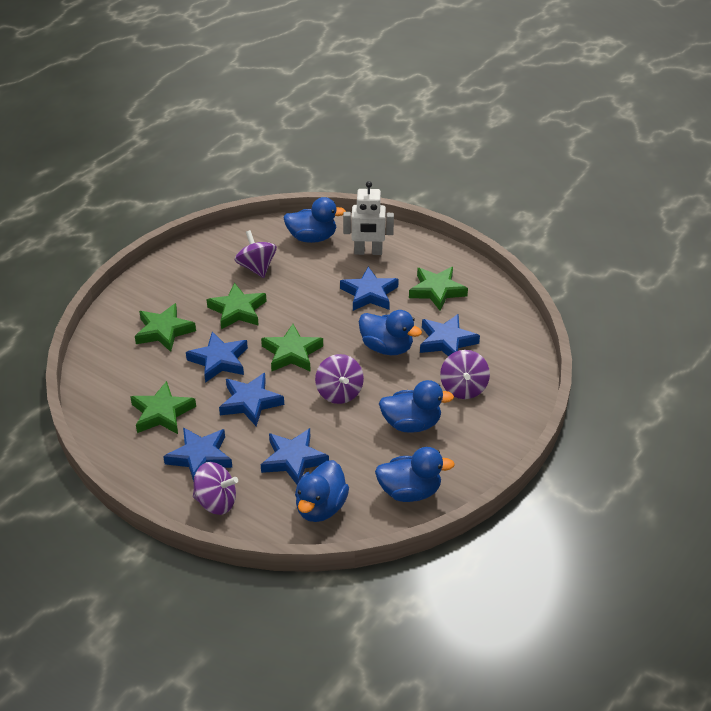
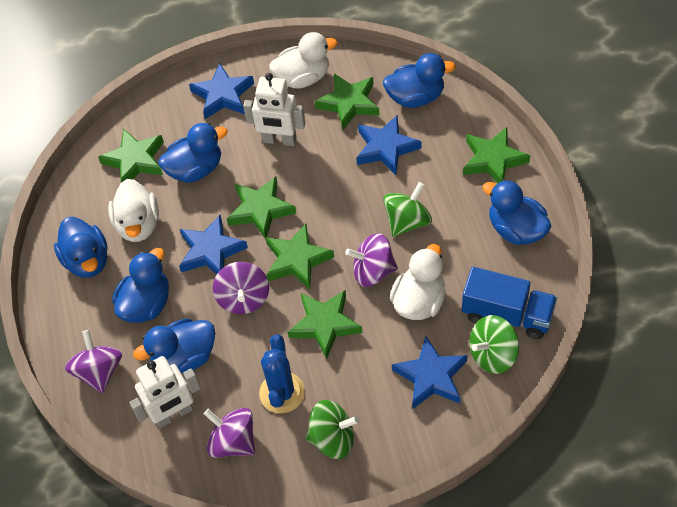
blue cactus: none = 0 -> [259,334,305,413] = 1
blue duck: [283,197,346,243] [295,460,349,522] [359,310,422,355] [375,447,455,502] [379,380,454,433] = 5 -> [54,217,108,278] [112,248,169,323] [133,319,215,373] [158,123,228,183] [383,53,456,108] [483,180,552,245] = 6
blue star: [163,427,233,482] [186,332,248,383] [219,373,284,426] [261,428,329,485] [340,267,399,311] [420,314,480,356] = 6 -> [179,215,248,274] [189,63,254,119] [356,115,421,175] [392,336,468,409] = 4
blue truck: none = 0 -> [462,267,557,339] = 1
green spinning top: none = 0 -> [306,400,359,459] [383,182,432,237] [469,315,519,374] = 3
green star: [130,381,196,434] [135,303,196,352] [206,283,267,329] [261,324,323,372] [409,267,468,311] = 5 -> [98,128,164,182] [227,177,296,239] [265,224,334,289] [288,290,362,359] [315,73,379,130] [463,127,530,183] = 6
white duck: none = 0 -> [108,179,159,242] [269,32,338,88] [390,244,446,320] = 3
white robot: [343,181,394,255] = 1 -> [129,356,200,428] [243,73,305,146] = 2

